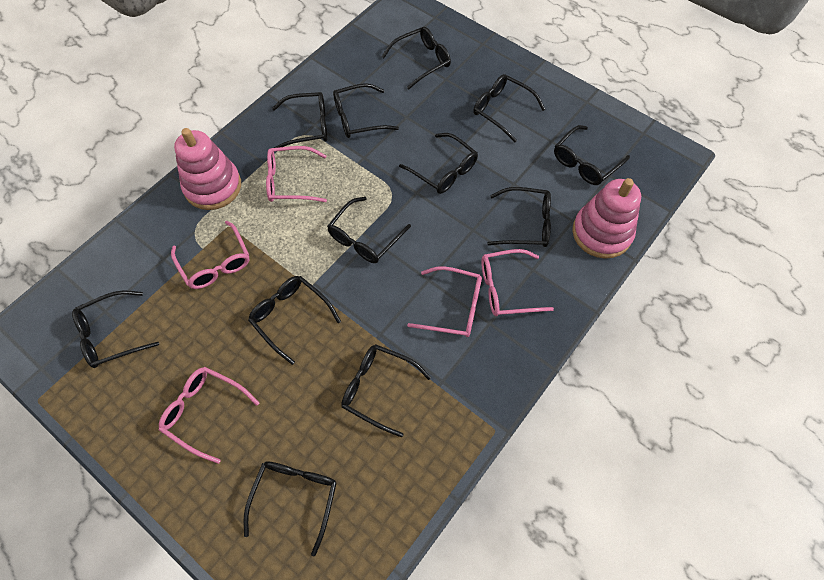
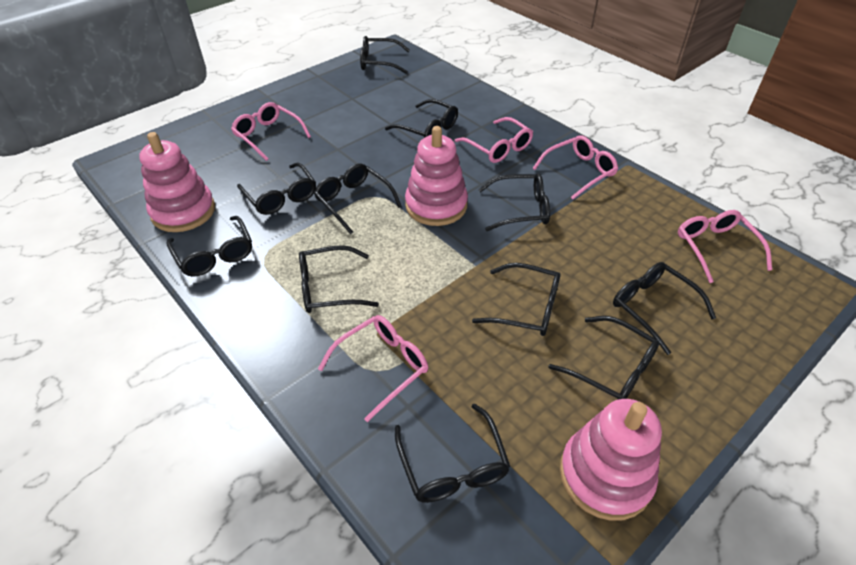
black glasses: [72,291,159,368] [244,461,337,556] [248,276,341,365] [272,92,327,148] [327,197,411,263] [333,83,399,138] [341,344,431,437] [382,27,451,90] [399,133,478,194] [473,74,545,142] [487,187,551,247] [554,125,630,185] = 12 -> [167,216,252,277] [237,162,316,215] [299,245,379,313] [314,164,402,234] [360,36,410,74] [385,99,458,138] [395,403,510,503] [472,263,560,336] [478,173,550,231] [548,316,659,400] [613,262,716,355] = 11
pink stacking toy: [174,128,241,210] [572,178,641,259] = 2 -> [139,132,215,232] [405,126,468,226] [560,399,662,521] = 3

